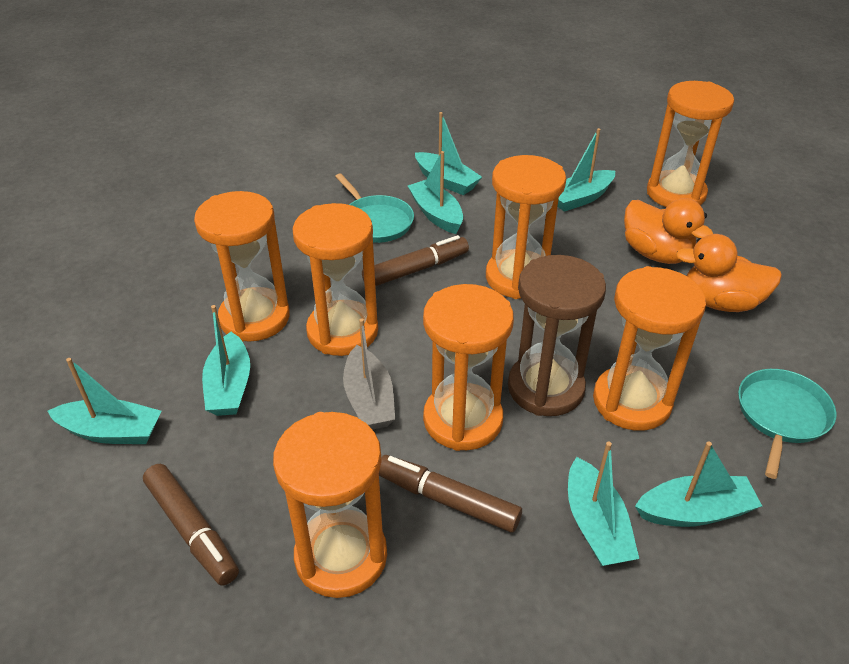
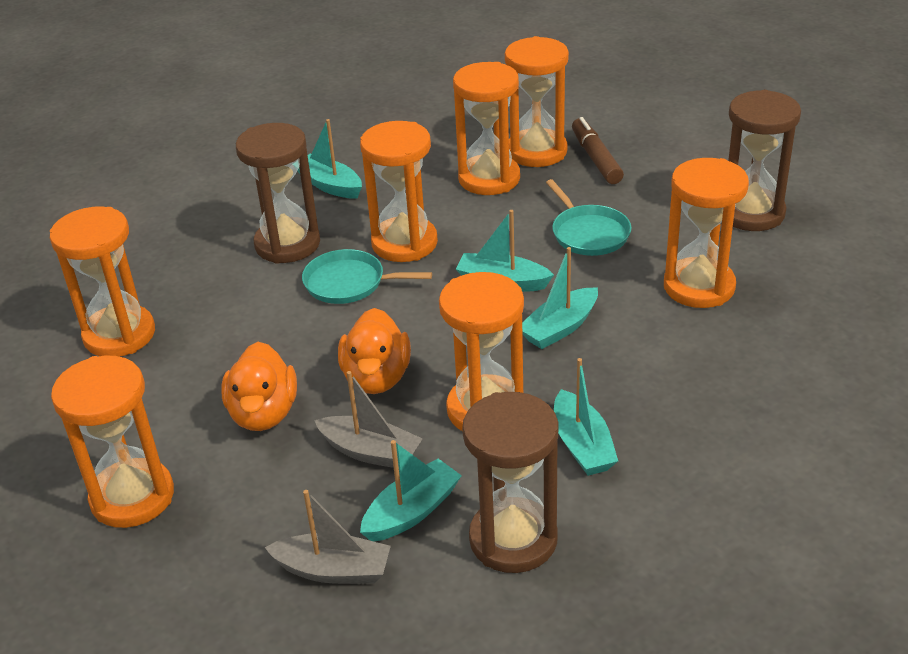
brown hourglass: [508,255,606,416] = 1 -> [236,123,320,264] [462,392,558,573] [728,90,801,231] = 3
brown marker: [143,464,239,586] [362,235,469,286] [379,455,522,532] = 3 -> [572,117,624,184] = 1
grey boat: [343,318,395,430] = 1 -> [265,490,391,584] [314,371,423,468] = 2
turquoise boat: [47,358,161,444] [202,305,250,416] [408,151,463,234] [415,112,482,195] [557,128,615,212] [568,442,639,566] [635,441,762,527] = 7 -> [298,119,362,199] [360,440,462,541] [456,210,554,292] [522,247,598,349] [554,358,618,476] = 5

